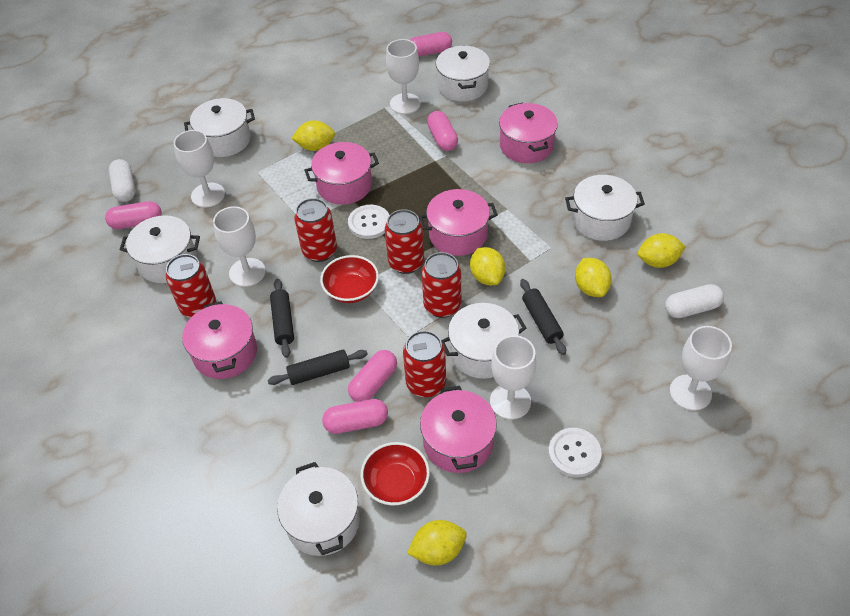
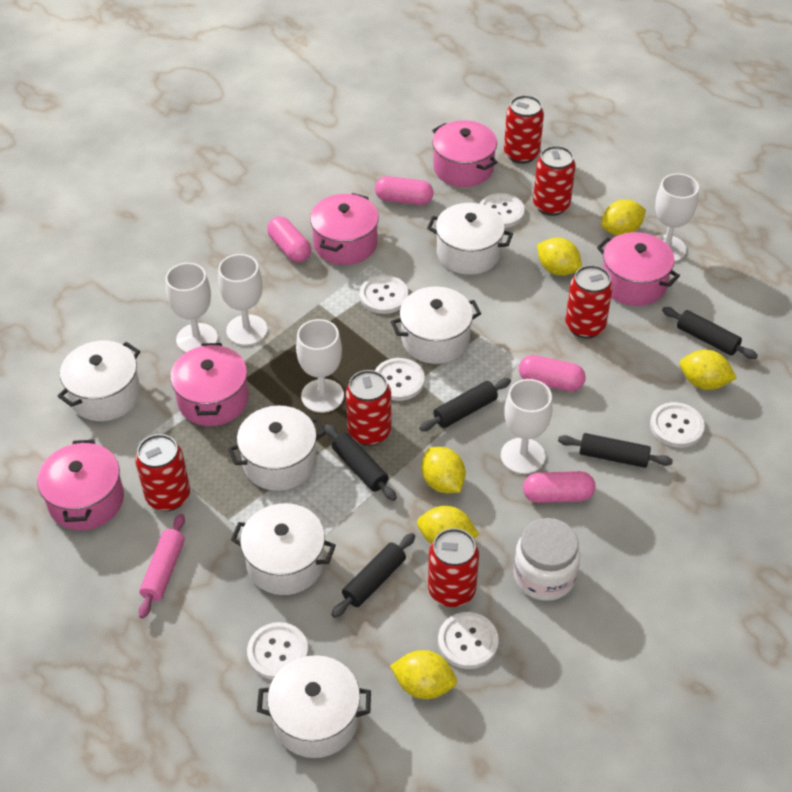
black rolling pin: [268,350,368,385] [270,279,294,358] [520,279,566,355] = 3 -> [325,424,397,501] [331,533,415,618] [419,378,511,431] [558,433,673,468] [662,307,758,359] = 5
pink capsule: [105,201,162,229] [322,399,388,434] [348,350,397,402] [410,32,452,57] [427,111,458,151] = 5 -> [267,216,311,262] [375,176,433,205] [519,355,586,391] [523,471,595,503] = 4
pink rolling pin: none = 0 -> [139,514,185,618] = 1
red bowl: [320,255,379,303] [361,442,430,506] = 2 -> none = 0
red can: [166,254,216,318] [294,198,337,262] [385,209,424,274] [403,330,446,397] [422,252,461,318] = 5 -> [135,434,190,511] [346,370,392,446] [428,528,479,607] [504,95,544,164] [533,146,576,216] [565,265,613,339] = 6
white button: [348,205,389,239] [548,428,602,477] = 2 -> [247,622,308,680] [360,275,408,314] [375,358,425,401] [438,612,499,669] [480,193,525,228] [650,402,705,448] = 6
white capsule: [109,159,135,202] [665,284,724,318] = 2 -> none = 0
white jar: none = 0 -> [513,518,580,601] = 1
yellow lemon: [291,120,335,151] [407,520,467,566] [470,247,505,285] [575,258,612,297] [638,233,686,268] = 5 -> [390,650,457,699] [417,506,479,544] [421,447,466,493] [537,238,582,276] [601,199,646,236] [680,350,736,390] = 6

